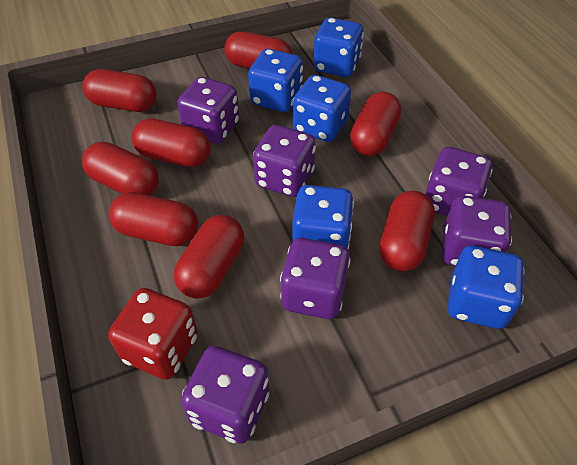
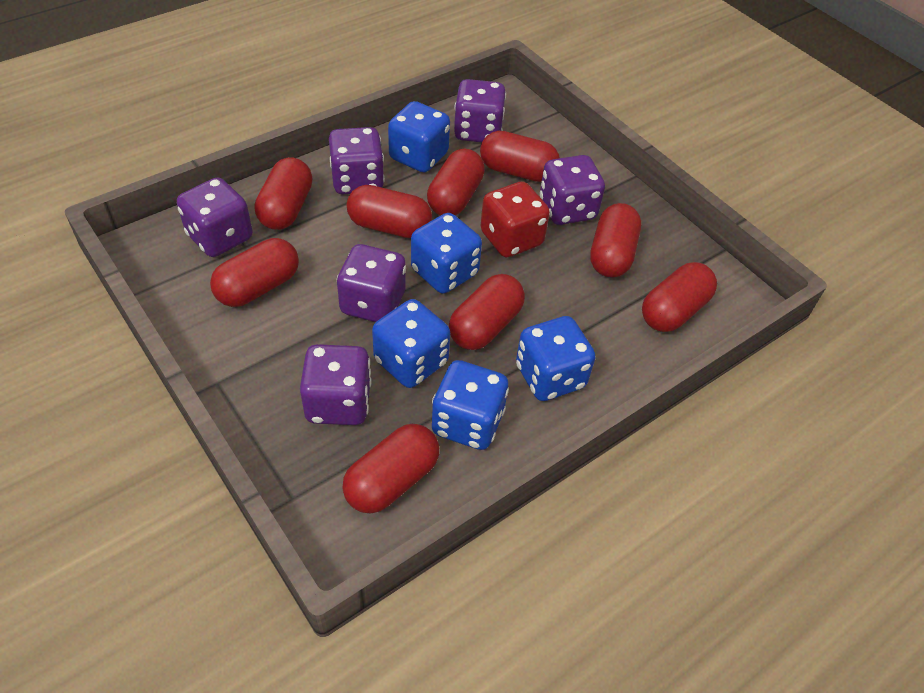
red capsule: [82,142,159,195] [83,69,156,112] [109,192,198,246] [132,118,211,167] [174,215,244,299] [225,31,292,69] [350,92,401,156] [379,191,435,271] = 8 -> [210,238,299,307] [255,157,313,230] [342,424,439,514] [347,185,432,238] [427,149,485,215] [449,274,525,350] [480,131,560,182] [590,203,641,277] [642,262,717,332] = 9

